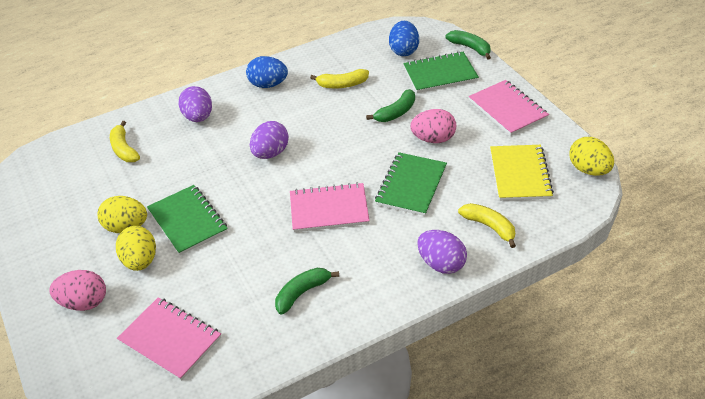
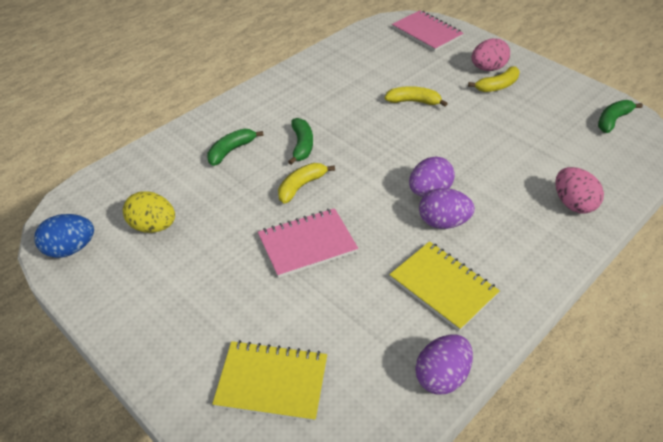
blue egg: [246,56,288,88] [389,21,419,56] = 2 -> [34,214,94,258] = 1
green notebook: [147,185,228,255] [375,152,447,216] [403,51,479,93] = 3 -> none = 0
pink notebook: [117,297,221,381] [290,182,370,232] [469,80,549,136] = 3 -> [258,208,358,278] [392,10,464,52] = 2
yellow egg: [97,196,147,233] [116,226,156,271] [569,137,614,176] = 3 -> [123,191,175,233] = 1
yellow notebook: [490,145,554,201] = 1 -> [212,340,327,422] [389,241,500,331] = 2

